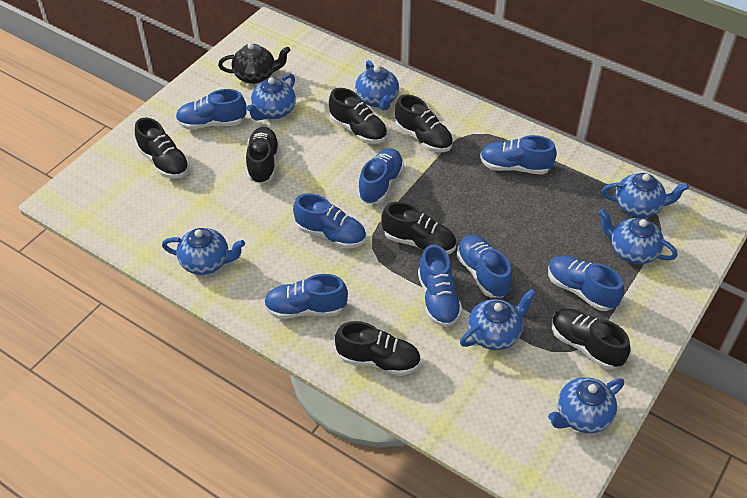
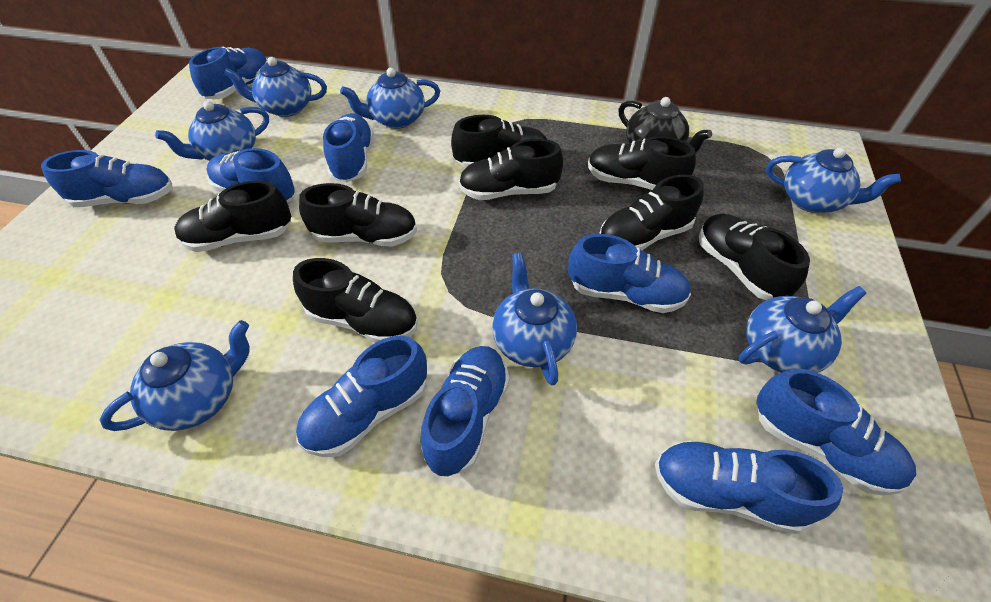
black shoe: [135,118,190,179] [246,127,279,184] [329,88,387,144] [335,321,421,376] [381,202,456,254] [395,94,453,152] [552,309,630,369] = 7 -> [174,181,291,252] [293,258,418,343] [299,183,417,247] [451,115,547,168] [459,139,563,200] [588,136,696,190] [599,174,704,250] [699,214,810,300] = 8
blue shoe: [176,89,247,130] [264,274,348,319] [293,193,366,249] [358,148,404,204] [418,245,462,327] [457,235,512,298] [480,135,557,175] [548,255,624,311] = 8 -> [41,150,173,207] [189,46,267,99] [207,148,295,202] [296,335,427,457] [323,113,374,183] [421,346,509,476] [568,234,691,313] [655,440,843,534] [756,369,916,496] = 9

